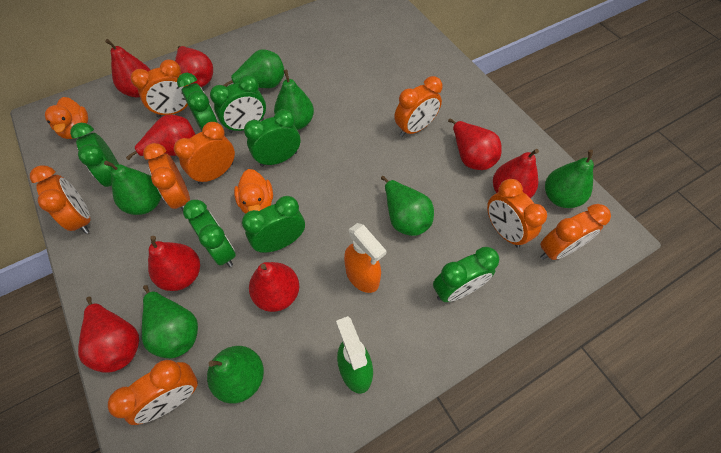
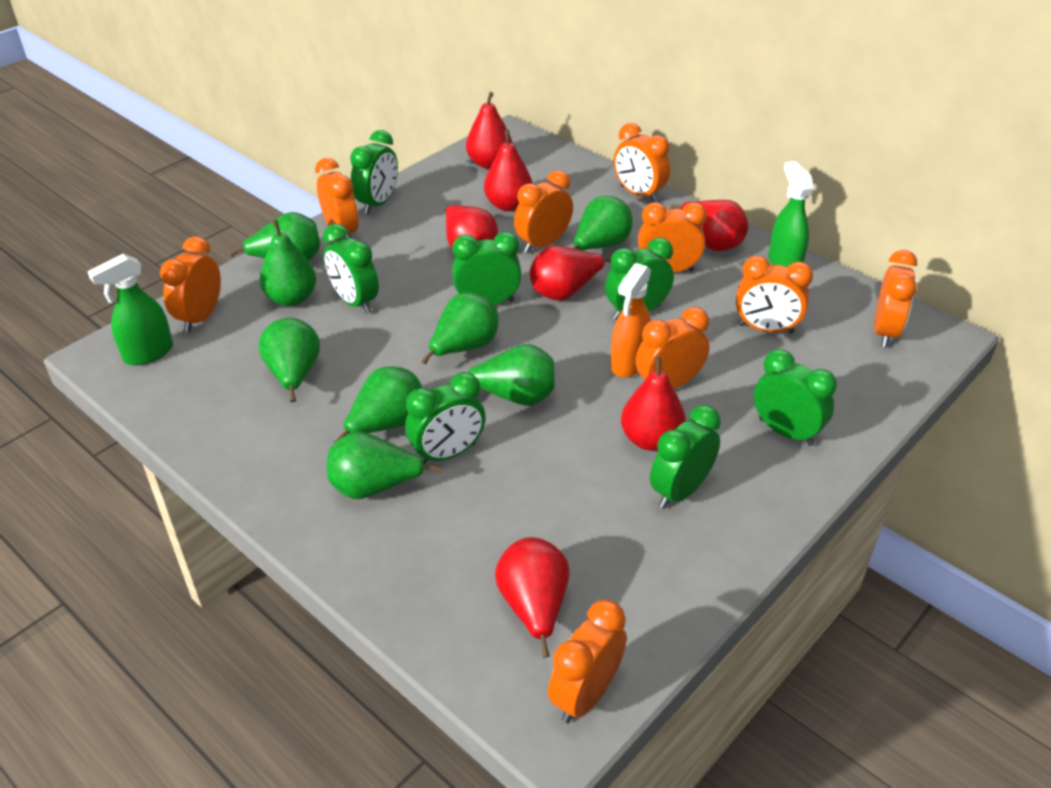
green pear: [104,160,161,215] [142,285,198,358] [207,346,264,404] [223,50,284,88] [274,70,314,130] [381,176,434,236] [545,150,594,208] = 7 -> [229,212,320,261] [259,220,316,306] [259,318,320,402] [327,431,443,499] [334,366,422,443] [421,293,498,365] [468,344,555,406] [574,196,633,250] = 8
green spray bottle: [336,316,373,394] = 1 -> [87,254,173,366] [768,161,814,267] = 2
orange clock: [30,165,90,234] [108,360,198,425] [131,60,188,117] [143,143,190,210] [174,122,235,185] [394,76,442,137] [487,179,547,248] [540,204,611,260] = 8 -> [160,236,221,332] [315,158,359,238] [514,170,573,253] [548,600,627,723] [614,123,670,202] [636,307,709,389] [638,202,707,273] [736,256,813,334] [874,250,917,347] = 9
orange duck: [45,97,88,139] [234,169,273,214] = 2 -> none = 0
red pear: [78,297,139,373] [105,39,150,97] [126,115,196,160] [148,236,200,291] [175,46,213,87] [249,262,299,312] [448,118,502,170] [493,149,539,198] = 8 -> [443,205,498,249] [466,92,513,169] [484,130,533,211] [495,537,570,658] [530,246,611,301] [621,356,686,451] [670,200,748,251] = 7

